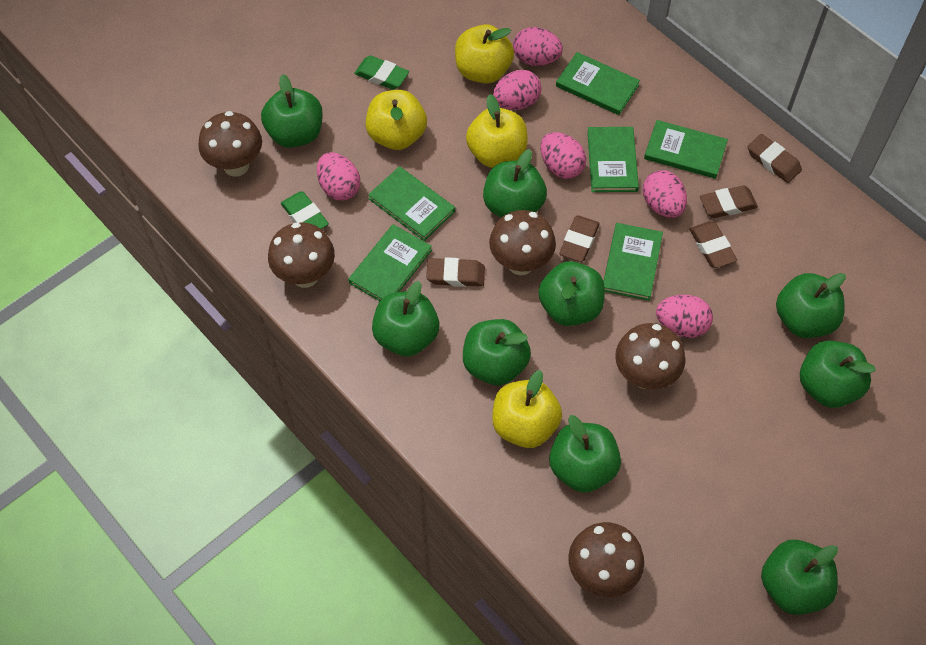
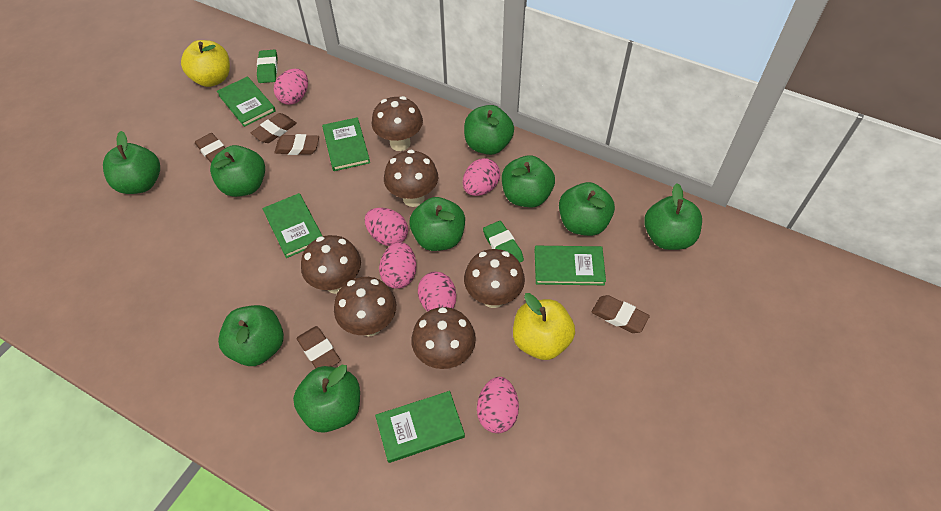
brown mushroom: [198,111,262,177] [268,222,335,288] [489,210,556,275] [568,522,644,597] [615,323,685,389] = 5 -> [301,235,361,294] [334,277,396,336] [371,96,423,151] [384,150,438,207] [411,307,476,369] [464,249,525,308] = 6
green book: [348,224,432,301] [368,166,455,241] [556,52,640,115] [587,127,639,192] [604,223,663,301] [644,120,728,179] = 6 -> [217,76,276,127] [262,193,323,258] [322,117,370,171] [375,391,465,463] [535,246,606,285] = 5
yellow apple: [365,90,427,150] [455,24,514,83] [466,94,528,168] [492,370,562,448] = 4 -> [181,40,230,87] [513,293,575,360] = 2

